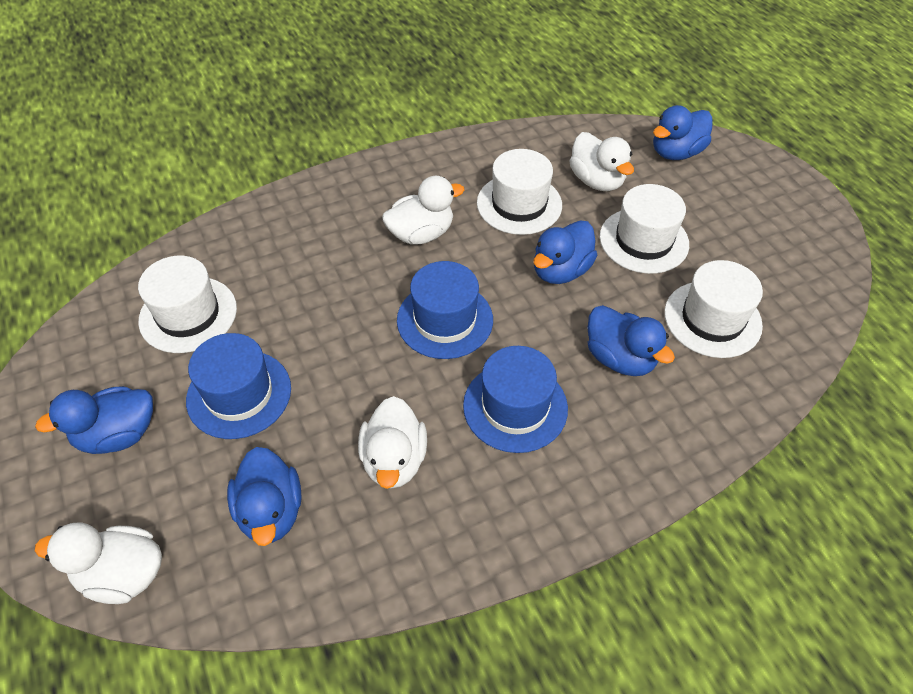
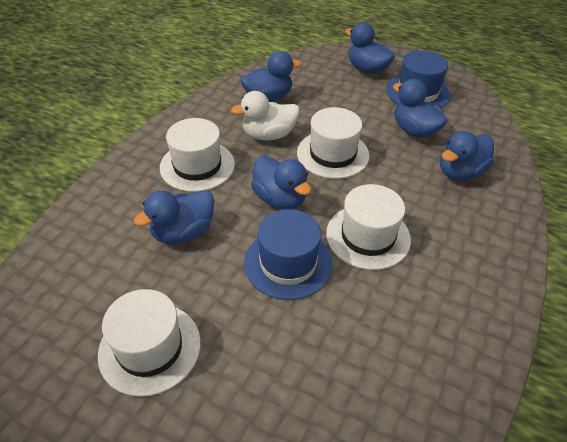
blue duck: [35,386,153,454] [227,447,302,546] [533,220,597,284] [587,305,675,376] [653,105,713,160] = 5 -> [134,190,214,244] [240,51,302,102] [251,156,311,210] [345,22,395,74] [393,79,448,138] [440,131,494,181] = 6
blue hat: [186,333,291,439] [397,261,493,359] [463,346,568,453] = 3 -> [244,209,333,300] [386,50,451,108] = 2
white duck: [35,522,162,604] [358,396,427,489] [382,176,465,245] [569,132,634,191] = 4 -> [231,91,299,141] = 1

